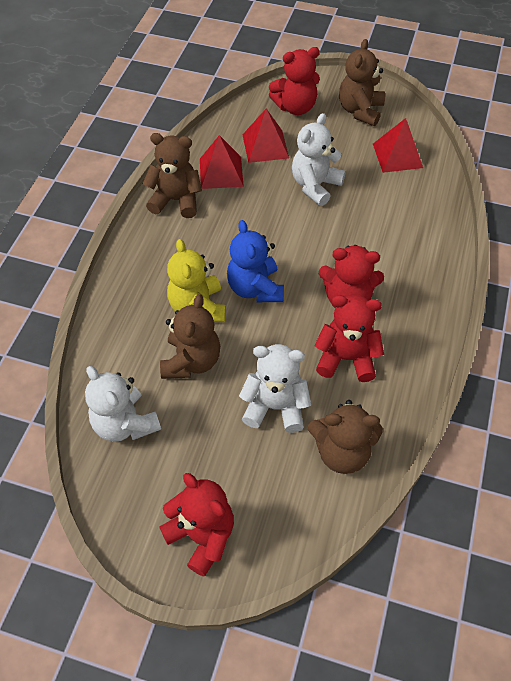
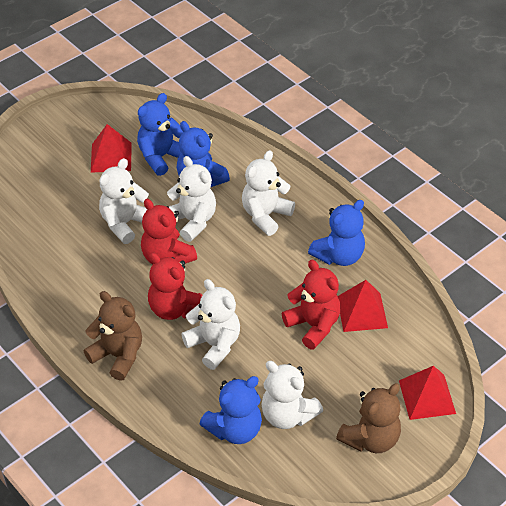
blue teddy bear: [227,220,284,302] = 1 -> [137,93,183,176] [177,121,230,187] [199,376,262,444] [308,200,365,266] = 4
brown teddy bear: [143,133,202,218] [160,294,220,379] [308,400,383,474] [339,39,385,126] = 4 -> [84,291,142,381] [336,383,401,453] = 2
red teddy bear: [159,473,234,577] [269,47,320,115] [315,295,384,382] [319,245,384,308] = 4 -> [141,199,197,264] [148,253,202,320] [282,260,341,350] = 3
white teddy bear: [85,366,161,442] [239,344,311,433] [292,113,346,206] = 3 -> [99,158,149,244] [167,156,216,242] [181,279,240,370] [242,150,295,236] [261,361,323,429] = 5
yellow teddy bear: [167,239,226,322] = 1 -> none = 0

